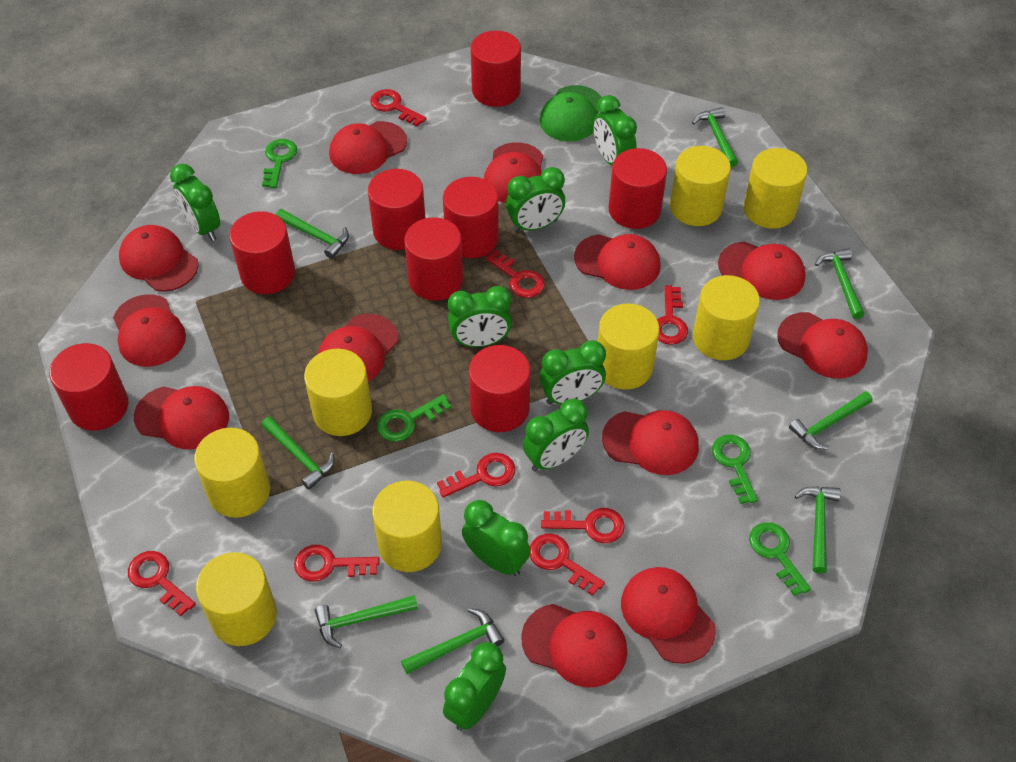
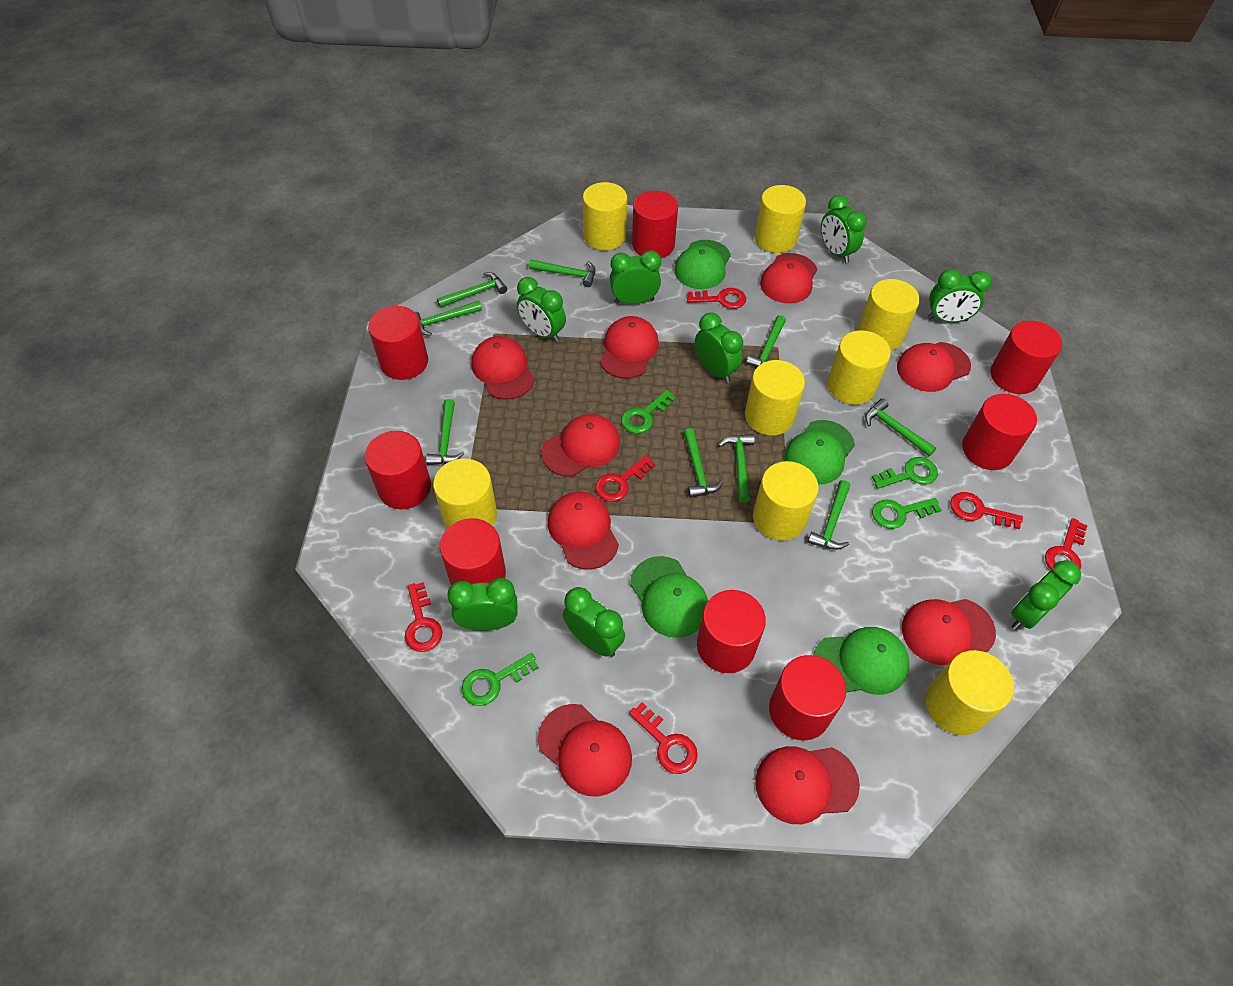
green cap: [540,85,602,141] = 1 -> [630,556,708,638] [674,240,731,289] [784,420,855,485] [814,627,910,695] = 4
green hammer: [261,417,335,490] [276,209,349,259] [315,595,418,648] [401,608,504,674] [692,107,738,167] [789,391,873,450] [795,487,841,574] [815,248,864,319] = 8 -> [414,301,482,336] [426,399,465,465] [437,272,507,308] [529,260,596,287] [683,428,724,498] [718,434,755,503] [746,315,786,367] [808,480,850,550] [865,398,936,456] = 9
red cap: [113,294,186,367] [119,225,198,292] [134,386,229,450] [318,314,398,381] [329,121,407,174] [484,142,543,203] [521,604,627,687] [574,234,661,290] [602,410,699,475] [621,567,716,664] [718,242,805,300] [777,312,868,379] = 12 -> [472,336,535,400] [538,704,632,797] [541,414,620,477] [548,492,619,570] [600,316,659,379] [755,746,860,824] [760,253,817,303] [897,342,971,392] [902,599,996,665] = 9
red key: [128,551,196,616] [294,545,380,582] [370,89,426,127] [437,453,515,498] [485,249,545,298] [530,533,605,596] [541,508,625,543] [657,285,688,345] = 8 -> [405,582,442,652] [595,455,655,502] [629,702,698,774] [687,288,746,309] [950,492,1023,529] [1045,518,1087,570] = 6

